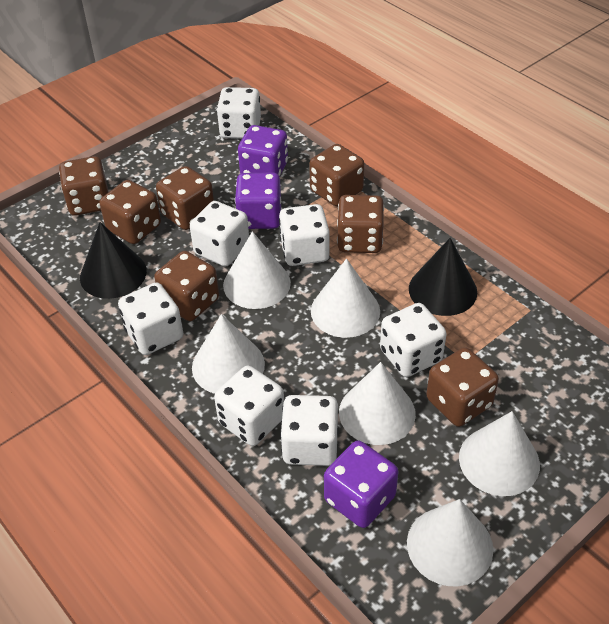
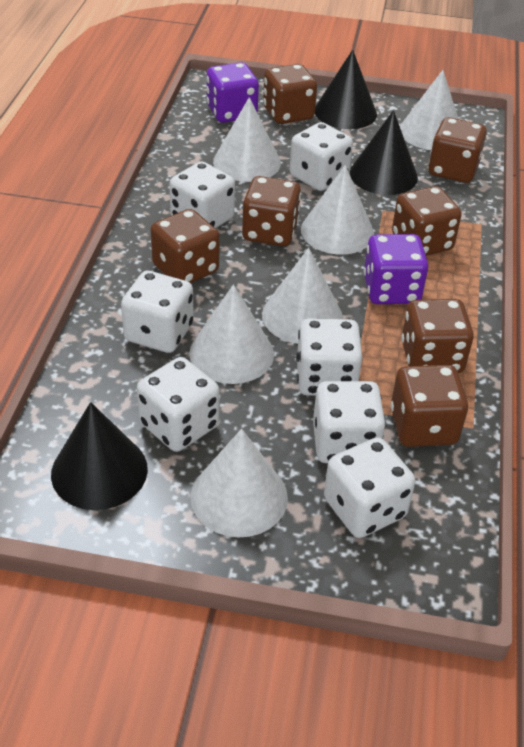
black cone: [80,222,147,299] [409,238,477,316] = 2 -> [51,402,148,510] [315,50,377,129] [350,110,418,195] = 3
purple dice: [235,173,281,229] [238,125,288,177] [324,441,398,528] = 3 -> [207,62,259,123] [364,234,428,304] = 2

